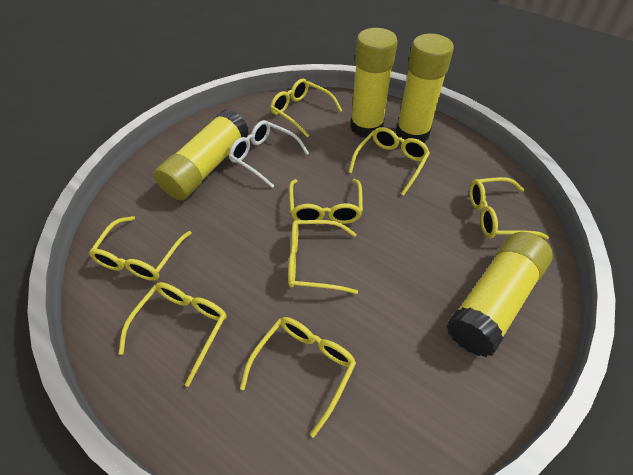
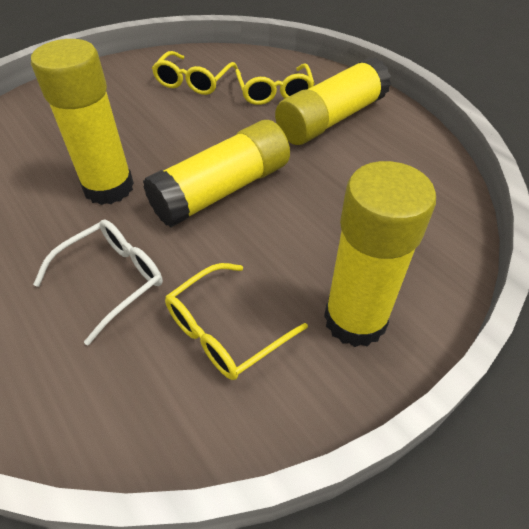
yellow glasses: [89,216,192,281] [119,282,227,387] [240,317,356,437] [270,79,342,137] [288,220,358,294] [289,179,363,224] [348,127,430,196] [470,177,549,239] = 8 -> [152,51,238,95] [165,263,308,380] [235,64,315,105] = 3

